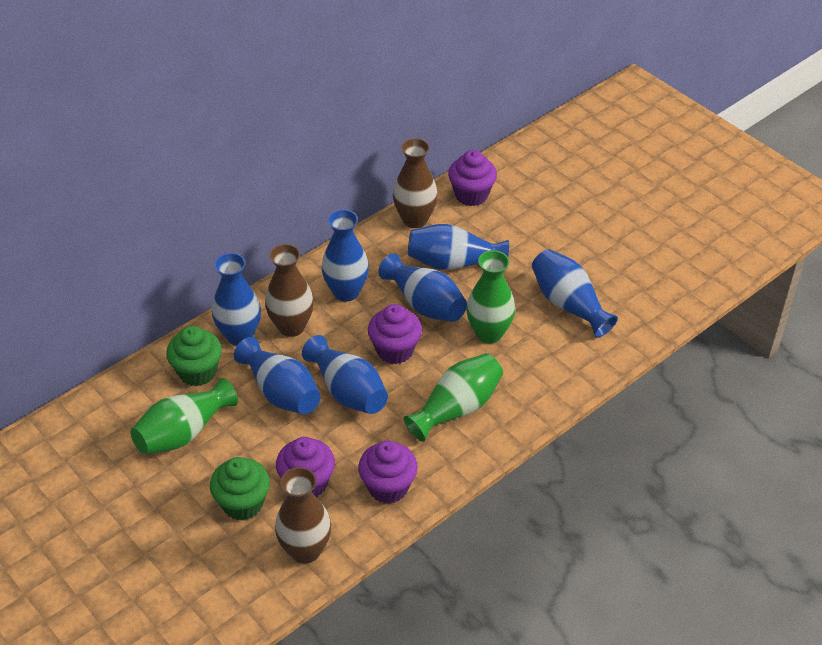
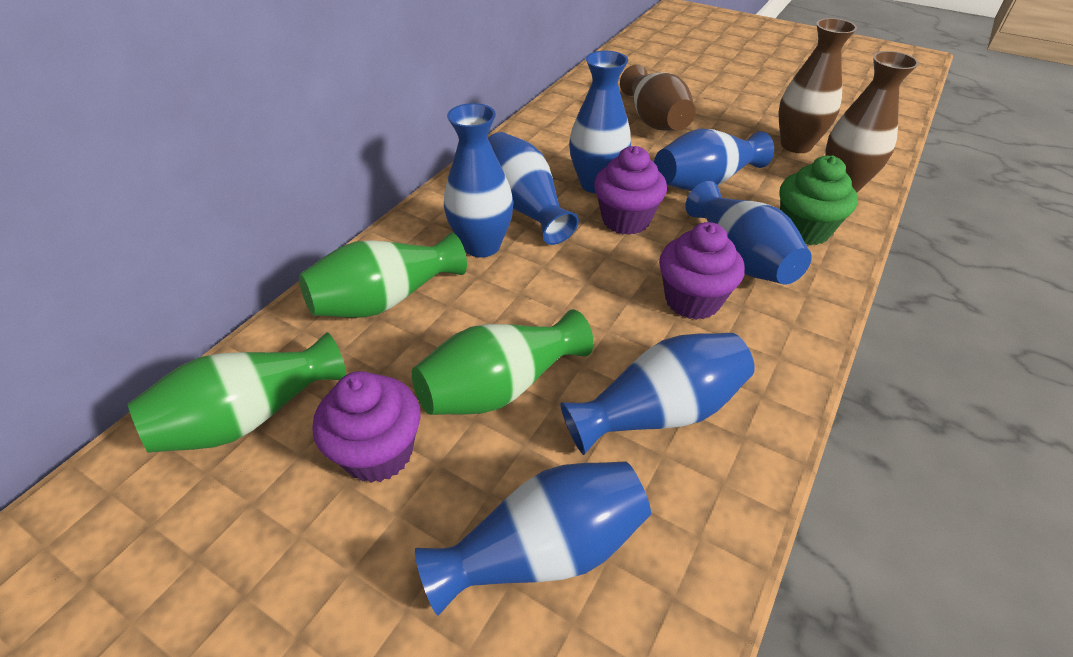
green cupcake: [166,326,222,386] [210,457,270,521] = 2 -> [780,156,858,245] = 1
purple cupcake: [276,437,335,497] [358,440,418,504] [368,304,422,364] [448,150,497,206] = 4 -> [313,371,420,483] [594,146,667,235] [659,222,745,320] = 3

